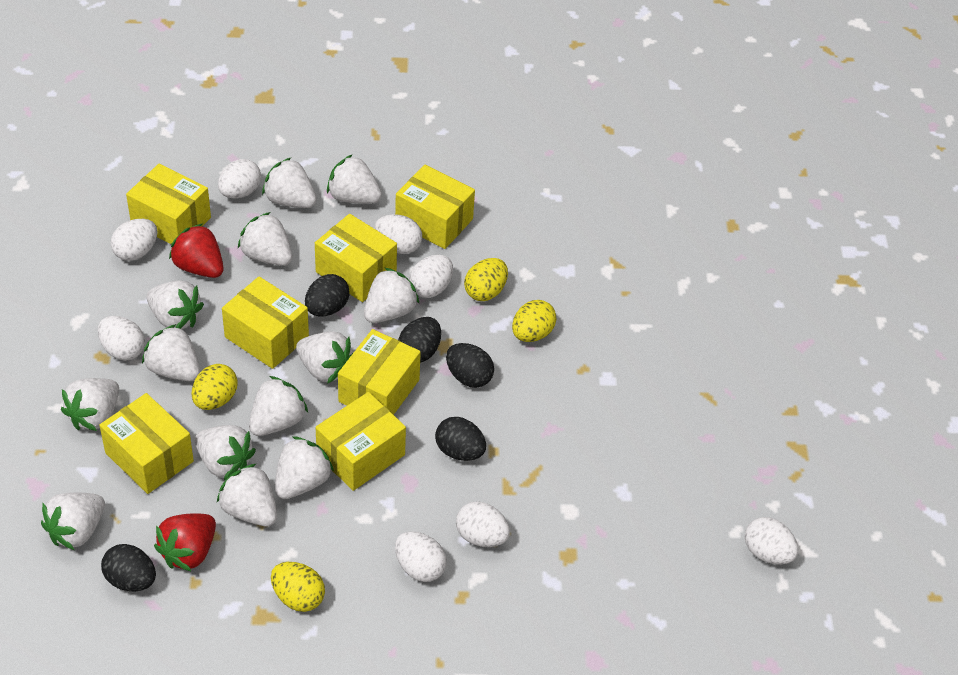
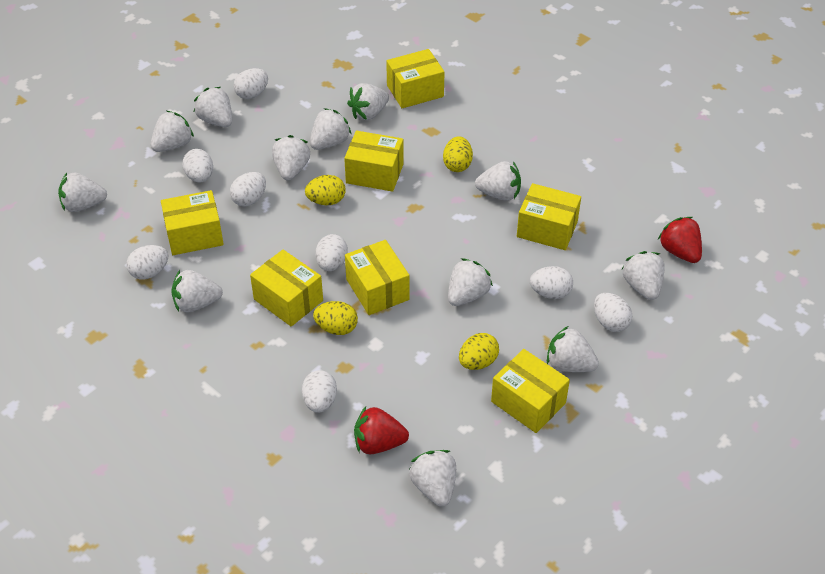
black egg: [101,544,156,592] [305,274,350,316] [398,317,441,363] [435,417,486,461] [446,343,494,388] = 5 -> none = 0
white strawberry: [41,493,105,550] [61,378,119,431] [142,324,200,381] [146,280,204,329] [195,425,256,480] [217,464,277,527] [238,212,292,266] [249,376,308,436] [262,158,317,208] [275,436,334,499] [296,331,353,384] [327,154,382,204] [364,268,419,323] = 13 -> [58,172,107,212] [151,111,194,152] [171,270,223,312] [194,87,232,127] [272,135,310,180] [310,108,351,150] [347,83,389,120] [409,450,456,507] [448,258,493,306] [475,161,521,201] [547,326,599,372] [621,251,665,300] = 12

